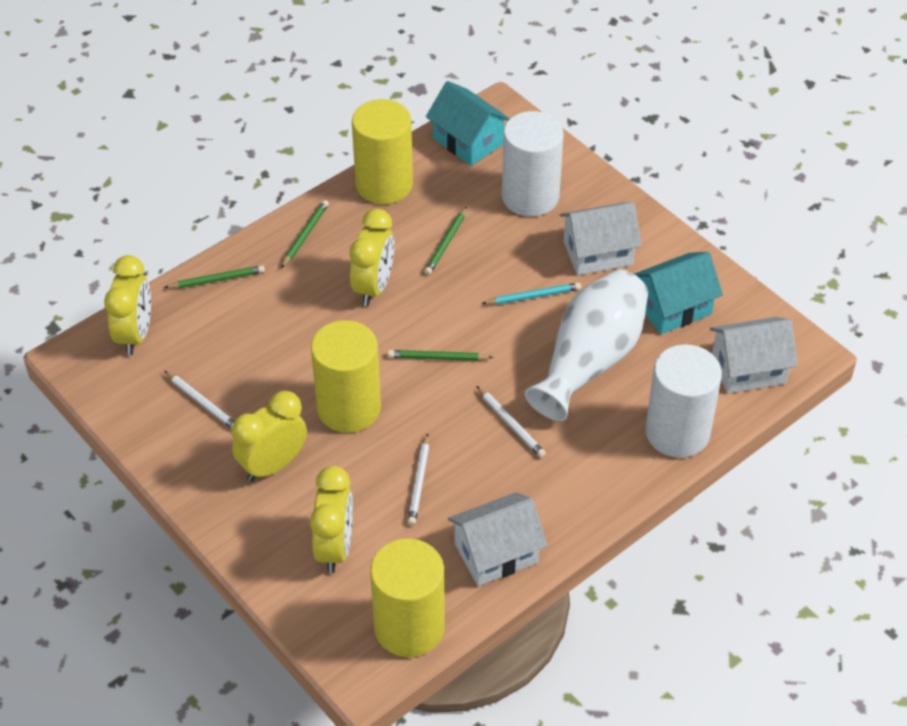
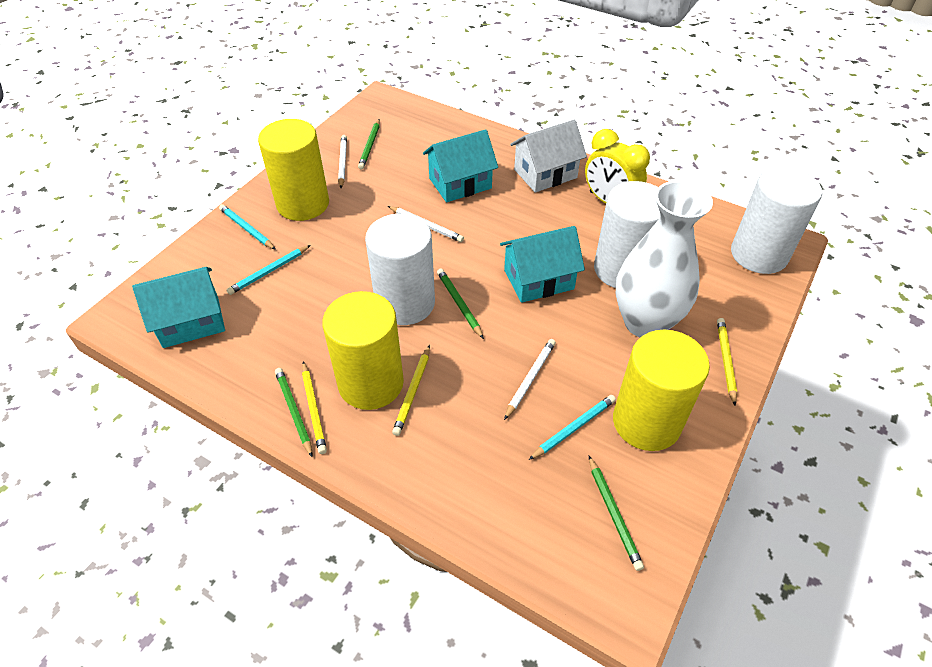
turquoise house: [426,81,510,166] [634,252,723,334] = 2 -> [132,267,225,348] [423,129,498,202] [500,226,585,303] = 3
turquoise pencil: [481,282,581,305] = 1 -> [219,204,276,250] [227,245,311,295] [529,395,616,460] = 3
white cylinder: [502,111,563,216] [646,344,722,458] = 2 -> [365,214,435,325] [594,181,660,288] [731,167,822,274] = 3
white house: [448,492,547,586] [560,202,641,275] [710,317,798,394] = 3 -> [510,120,587,193] = 1
yellow clock: [104,255,151,355] [232,391,307,482] [310,466,353,573] [349,209,394,306] = 4 -> [585,129,650,203] = 1
yellow pencil: none = 0 -> [302,361,327,454] [392,345,430,436] [717,318,737,406] = 3

